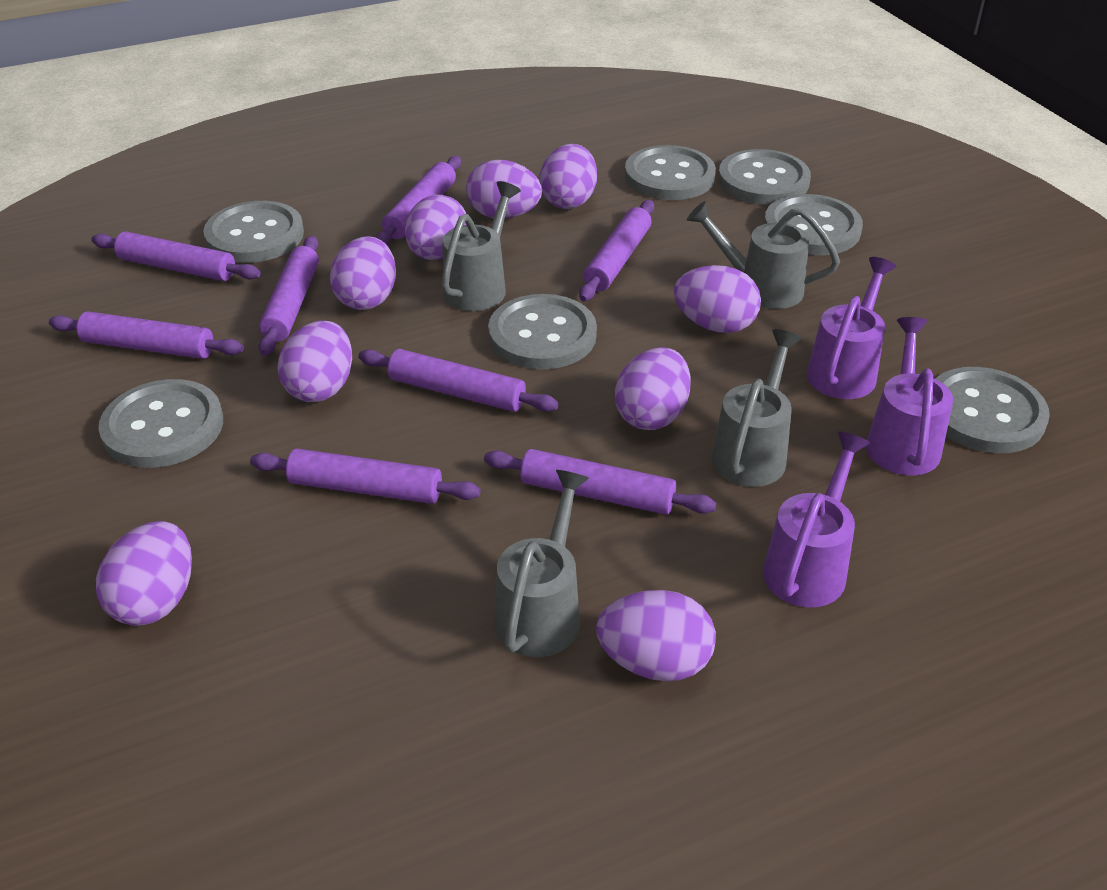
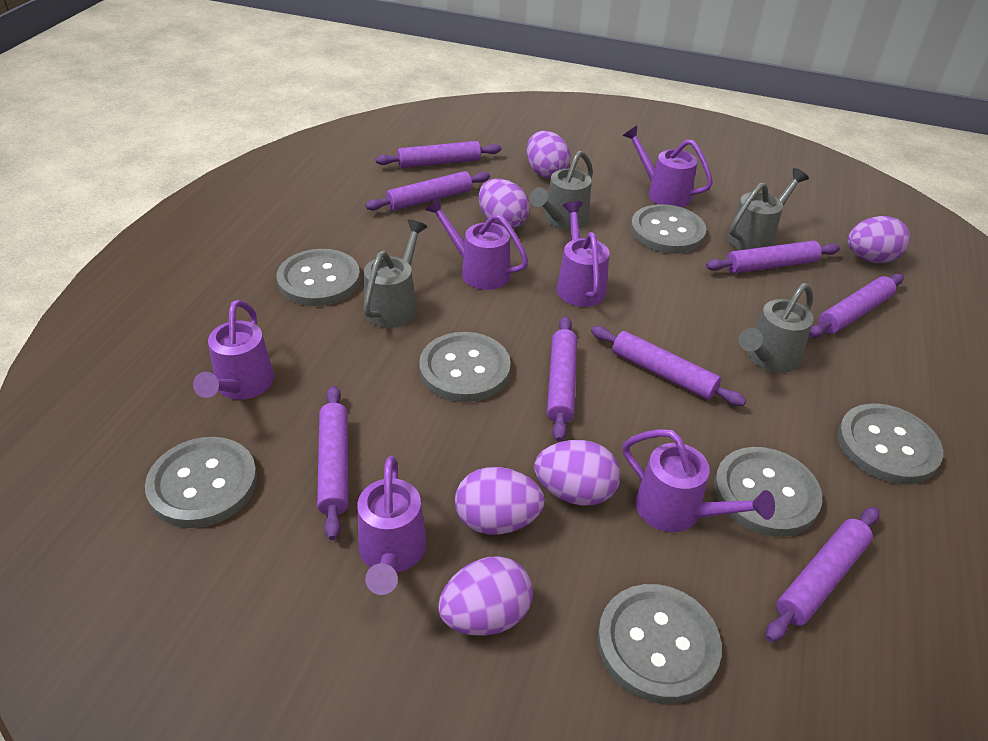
purple egg: [96,521,192,626] [277,321,352,402] [330,236,396,310] [405,195,466,260] [466,160,542,219] [540,144,597,209] [596,590,716,681] [615,347,691,430] [674,265,761,333] = 9 -> [438,556,533,635] [455,467,545,534] [479,179,530,229] [527,131,571,178] [534,440,621,506] [848,216,910,263] = 6
purple watering can: [763,432,870,608] [807,257,896,399] [866,317,953,475] = 3 -> [193,300,274,399] [357,456,427,595] [425,197,528,290] [557,201,610,307] [622,126,713,207] [623,429,775,532] = 6

